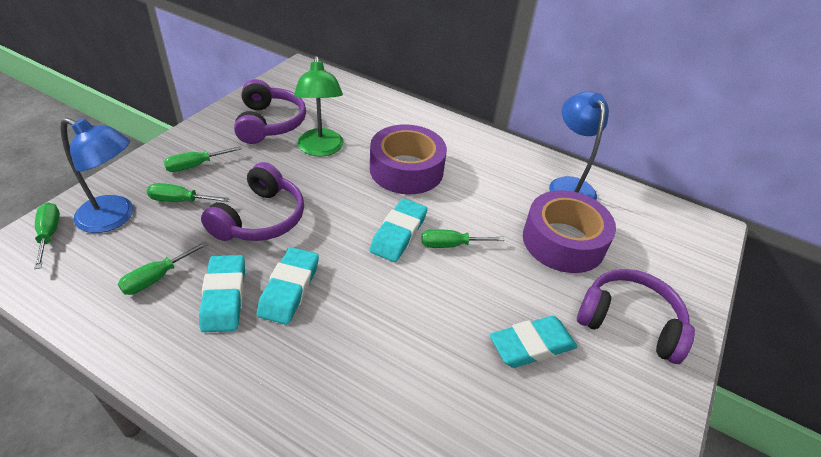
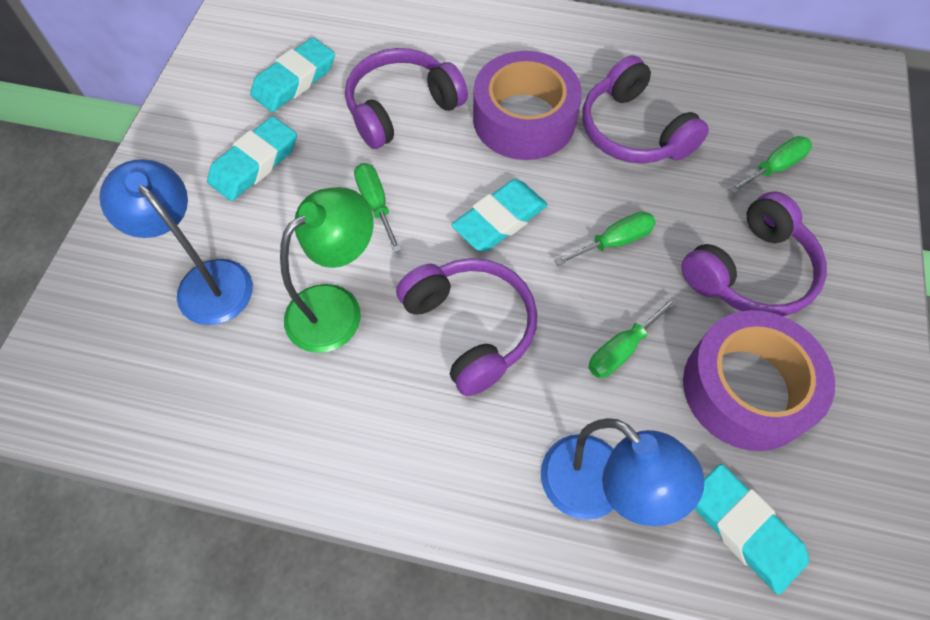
green screwdriver: [34,202,60,269] [118,241,208,295] [147,183,230,202] [164,146,241,172] [422,229,504,248] = 5 -> [354,163,401,253] [554,211,656,266] [588,296,678,378] [729,136,812,194] = 4
purple headphones: [201,162,304,241] [234,79,306,144] [577,269,695,364] = 3 -> [345,48,468,149] [396,258,537,396] [582,55,709,164] [681,191,827,316] = 4

